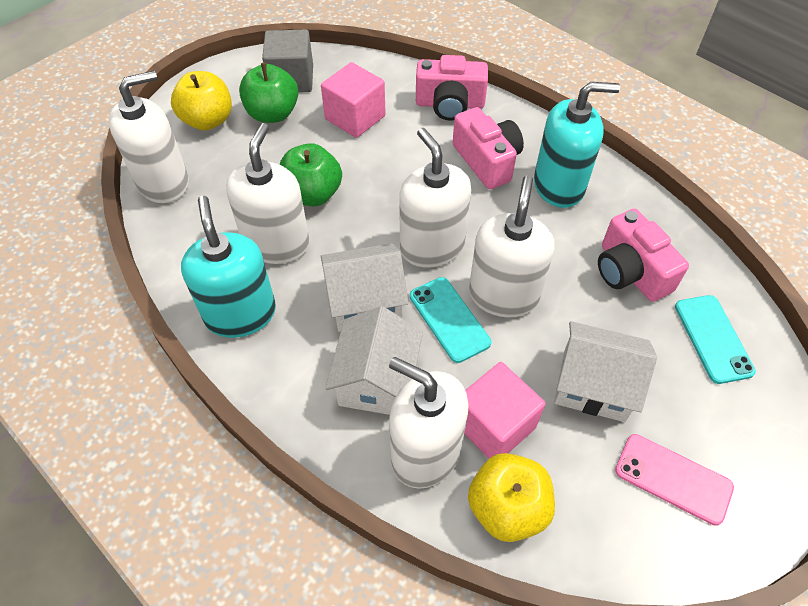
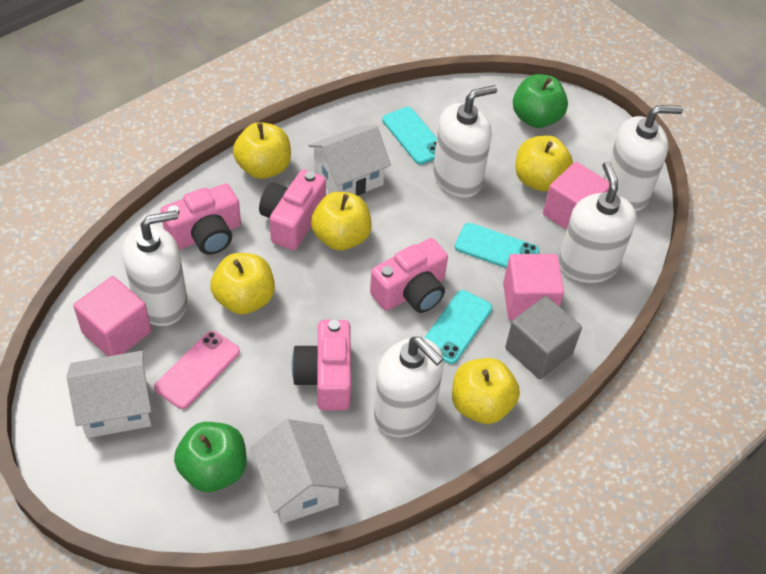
pink camera: [416,55,488,121] [453,107,524,189] [598,209,689,302] = 3 -> [160,184,241,255] [259,169,326,250] [292,320,351,410] [370,238,448,313] = 4
pink cube: [321,62,386,138] [464,362,545,459] = 2 -> [73,276,152,356] [503,254,564,321] [543,162,609,230] = 3
turquoise phone: [410,277,491,363] [675,295,756,384] = 2 -> [382,107,437,165] [425,290,492,364] [455,223,539,268] = 3
turquoise soap dispenser: [181,196,276,338] [534,82,620,208] = 2 -> none = 0
yellow apple: [171,71,232,130] [468,453,555,542] = 2 -> [210,253,275,315] [233,122,291,179] [311,192,372,251] [452,358,520,424] [515,135,573,191] = 5

